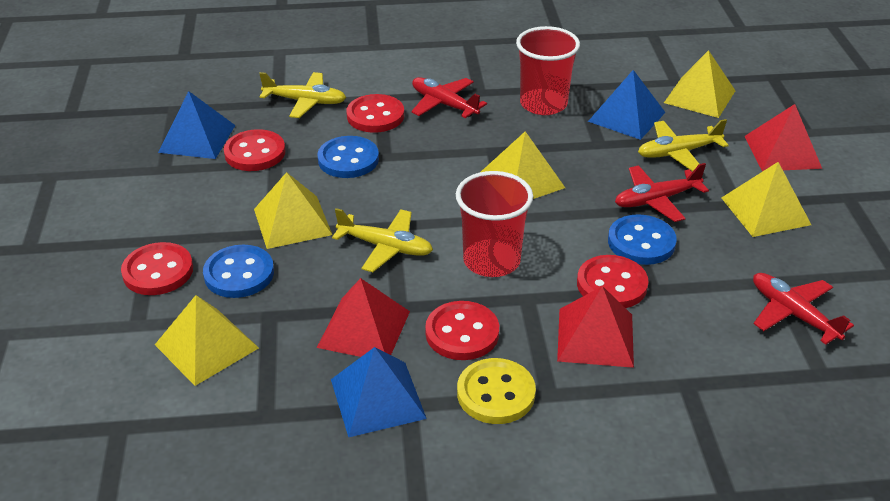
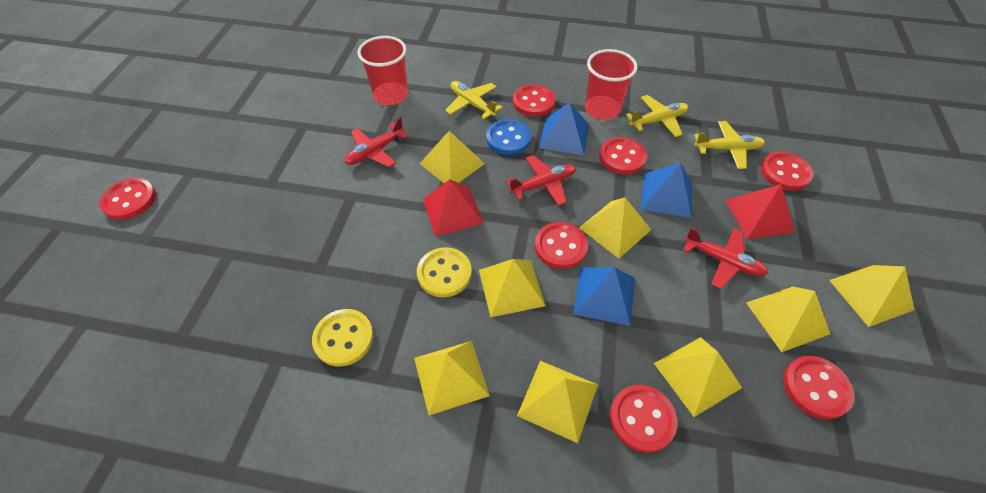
blue button: [203,245,274,298] [317,136,379,178] [608,214,677,265] = 3 -> [486,119,531,155] = 1
red button: [121,242,193,295] [224,129,286,171] [347,94,404,133] [425,301,499,360] [577,255,649,308] = 5 -> [99,178,156,220] [513,84,555,117] [535,222,588,269] [599,137,647,175] [610,385,677,453] [761,152,813,191] [783,356,854,420] = 7
red pyramid: [317,278,410,357] [557,286,634,368] [745,104,822,171] = 3 -> [423,179,484,237] [725,184,795,239] = 2
yellow button: [457,358,536,424] = 1 -> [312,309,374,367] [417,247,472,297] = 2
yellow pyramid: [155,295,259,386] [254,172,332,249] [481,131,565,199] [664,50,736,118] [722,162,811,237] = 5 -> [414,341,490,415] [420,131,485,183] [479,259,546,317] [517,361,598,443] [579,198,651,259] [654,337,742,417] [746,287,830,352] [829,265,914,327] = 8

